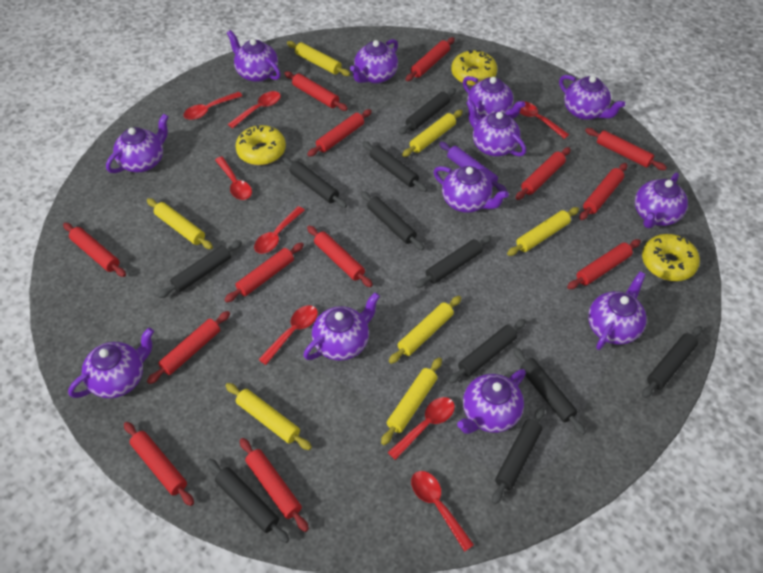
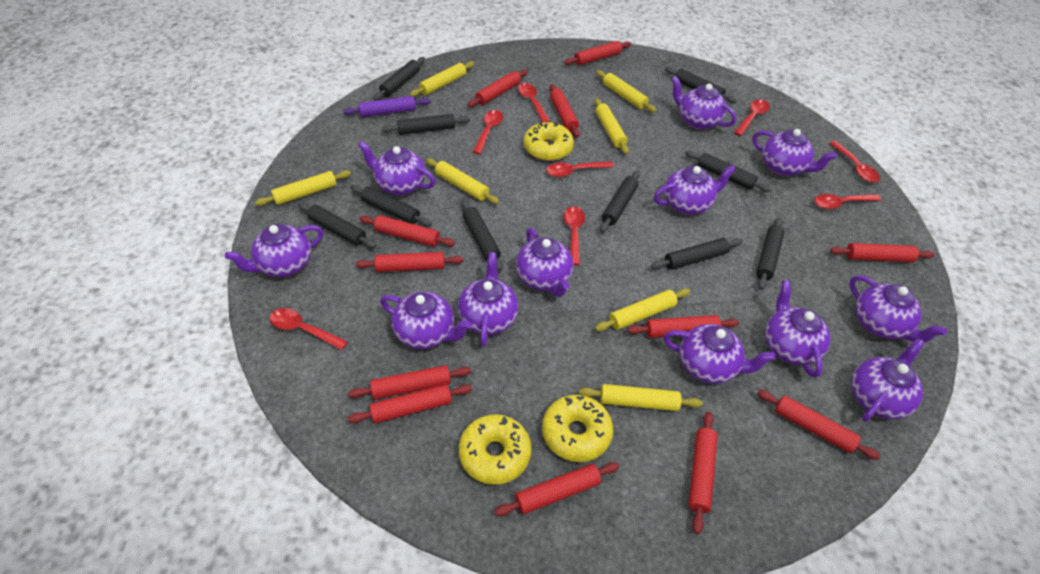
black rolling pin: [158,240,242,298] [206,458,289,543] [282,157,347,208] [361,191,424,250] [362,141,427,192] [399,88,456,135] [415,236,492,288] [448,319,526,383] [492,407,545,504] [513,348,586,435] [642,326,702,398] = 11 -> [298,202,377,248] [350,185,432,226] [373,57,425,100] [382,114,470,135] [461,199,503,271] [600,170,640,233] [651,238,743,270] [665,67,737,103] [685,151,771,192] [756,217,785,290] = 10
red rolling pin: [63,223,126,277] [124,422,194,506] [147,311,230,384] [224,243,304,303] [240,438,309,532] [284,71,348,111] [307,109,372,157] [307,226,373,287] [406,37,455,81] [516,147,571,200] [567,239,641,289] [580,163,627,220] [585,128,667,170] = 13 -> [348,365,471,400] [348,384,472,424] [356,252,463,272] [360,215,455,247] [468,70,528,107] [495,462,619,516] [550,84,580,138] [564,41,631,65] [627,315,739,338] [688,412,718,534] [757,390,880,460] [830,243,934,262] = 12

